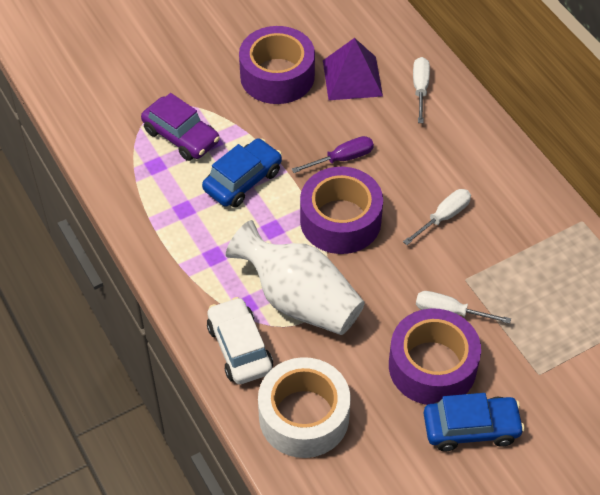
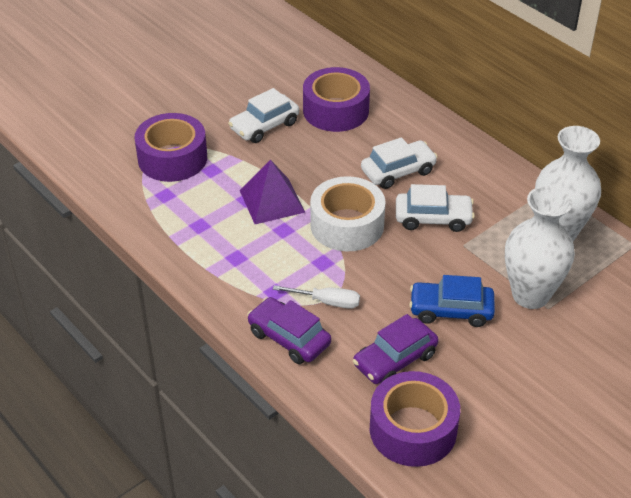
blue car: [202,138,282,208] [424,393,525,451] = 2 -> [409,275,495,327] = 1
purple car: [141,93,220,161] = 1 -> [247,297,331,364] [353,314,439,384] = 2
purple screwdriver: [292,136,374,173] = 1 -> none = 0
white car: [207,297,273,384] = 1 -> [228,88,299,143] [361,137,438,189] [396,184,475,232] = 3
white screwdriver: [403,189,471,245] [413,57,430,123] [416,291,511,324] = 3 -> [273,285,360,309] = 1
white vase: [226,220,365,335] = 1 -> [505,186,575,309] [535,126,601,241] = 2

